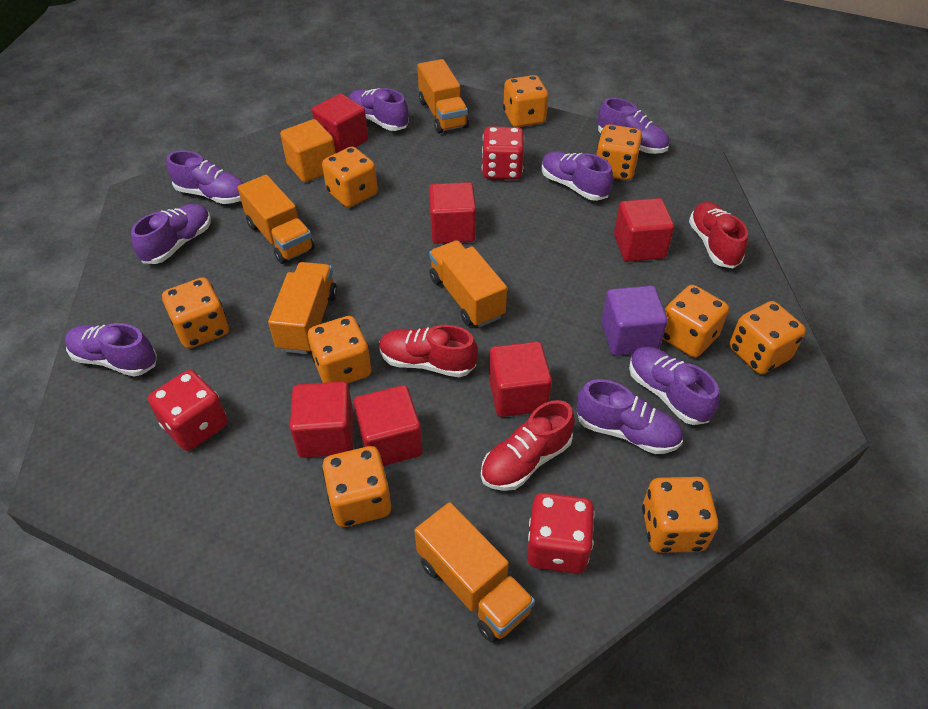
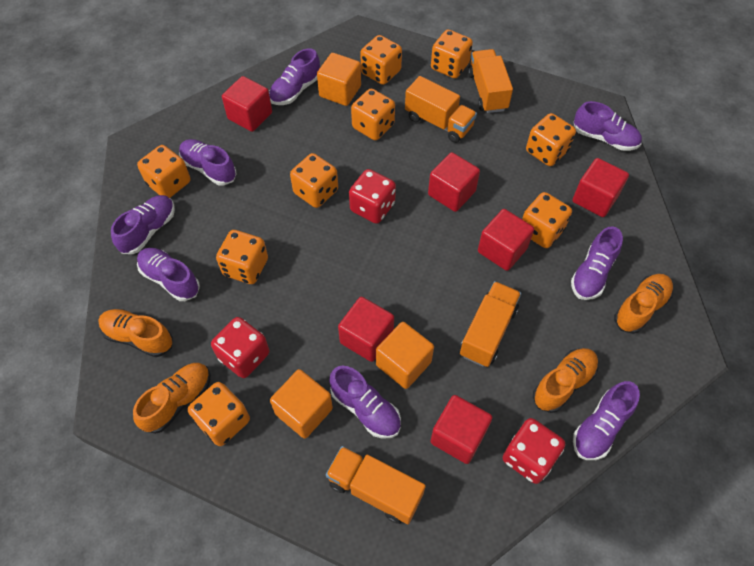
orange cube: [280,119,336,182] = 1 -> [270,369,333,439] [317,53,361,106] [376,322,434,389] = 3
orange shoe: none = 0 -> [98,309,173,357] [133,363,210,434] [533,348,599,413] [614,274,673,334] = 4
orange truck: [237,175,315,264] [268,262,337,354] [414,502,535,643] [417,59,469,133] [429,240,507,327] = 5 -> [326,446,426,524] [405,76,477,143] [460,281,521,367] [468,49,513,113] = 4
purple cube: [601,286,668,356] = 1 -> none = 0
red shoe: [379,325,478,377] [481,400,575,491] [689,202,748,268] = 3 -> none = 0

